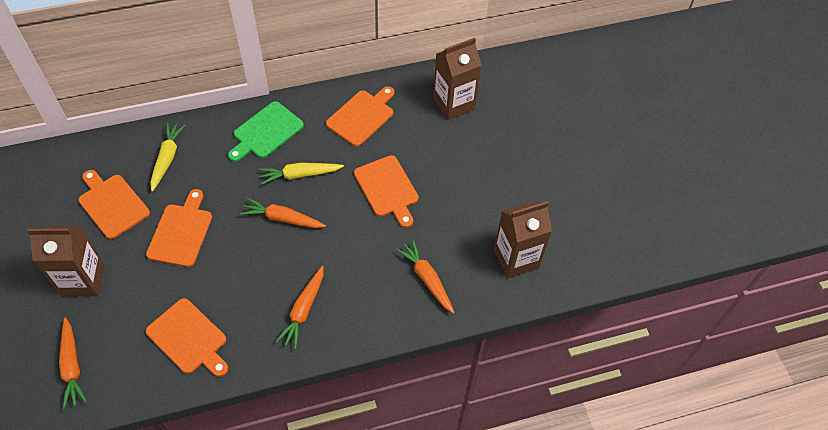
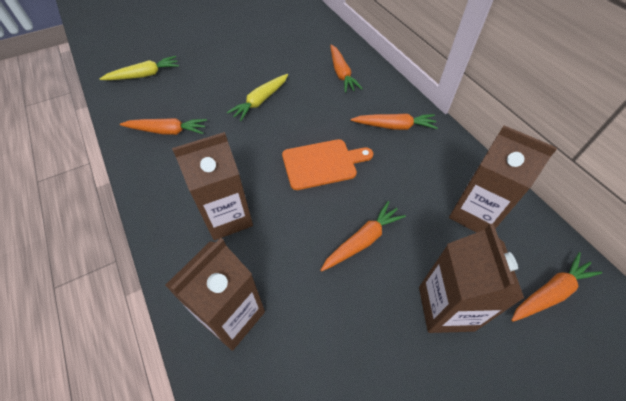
brown carton: [27,226,104,297] [433,38,482,120] [494,201,552,278] = 3 -> [165,238,265,351] [172,132,253,240] [419,224,524,333] [449,125,557,233] = 4
green cutting board: [228,101,304,162] = 1 -> none = 0
orange carrot: [59,318,87,409] [240,198,326,228] [275,266,324,349] [396,240,455,314] = 4 -> [120,118,207,135] [321,201,406,272] [330,45,363,93] [351,113,438,130] [511,252,602,322] = 5
orange cutting board: [78,170,150,239] [146,189,212,267] [146,298,228,377] [326,86,395,146] [354,155,419,228] = 5 -> [282,139,373,190] = 1

